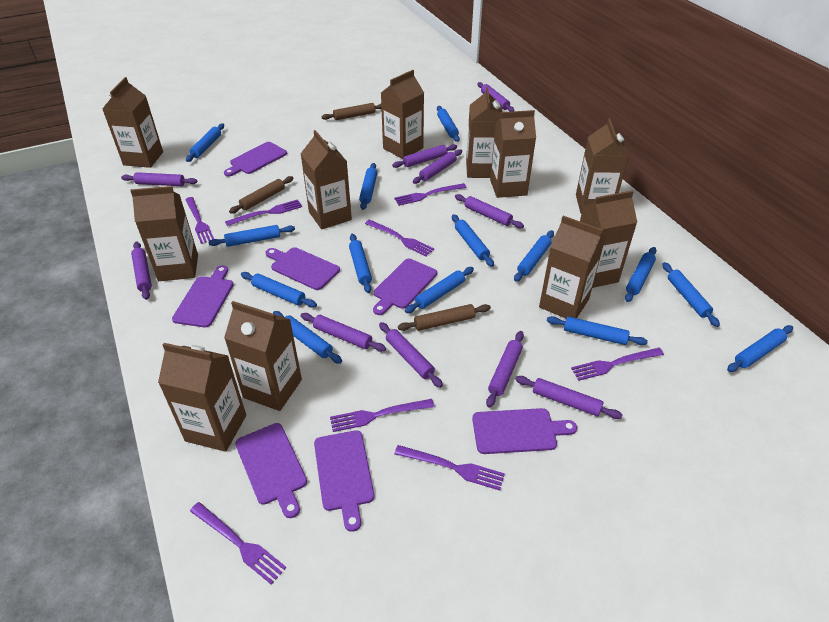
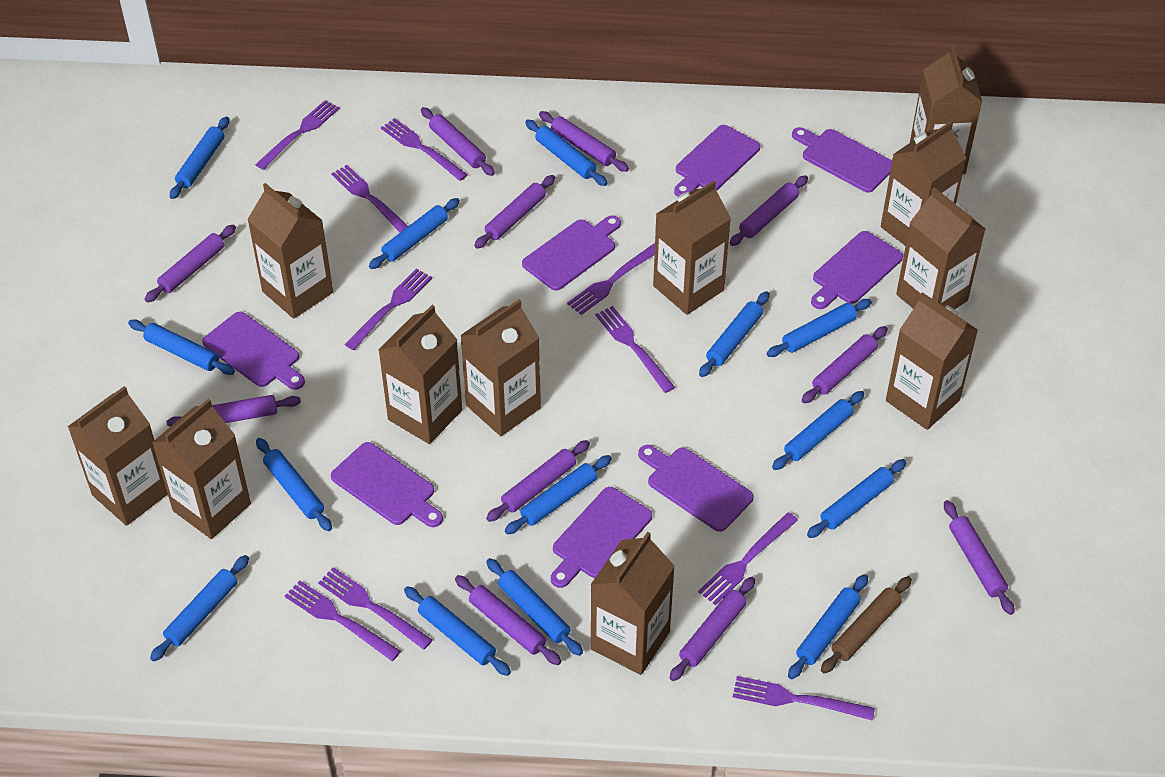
brown rolling pin: [229,176,293,214] [322,103,381,120] [398,304,491,331] = 3 -> [821,576,912,674] = 1
purple cutting board: [172,265,233,328] [224,142,287,177] [235,423,307,518] [265,247,340,290] [314,430,374,532] [373,259,437,315] [472,408,577,454] = 7 -> [202,312,305,390] [331,442,443,527] [522,215,621,291] [551,487,652,588] [638,445,754,532] [674,125,760,197] [792,127,892,193] [811,231,903,309] = 8
purple fork: [185,197,214,244] [190,502,286,585] [225,199,302,226] [330,399,434,432] [365,219,434,256] [394,183,466,206] [394,445,505,491] [571,348,664,381] = 8 -> [255,100,340,170] [285,580,401,661] [318,567,432,650] [331,165,408,232] [345,269,432,350] [381,118,468,181] [567,243,655,315] [595,306,675,393] [698,512,798,605] [733,676,875,721] = 10
purple rolling pin: [121,172,197,186] [131,242,152,300] [301,313,386,352] [379,322,443,388] [392,144,457,168] [413,149,462,184] [455,194,524,228] [477,82,514,112] [486,331,524,408] [515,376,622,419] = 10 -> [145,225,236,303] [167,395,301,427] [421,107,495,176] [455,575,561,665] [474,175,555,249] [486,440,590,522] [539,111,629,172] [670,577,755,681] [730,175,808,246] [802,326,888,403] [944,500,1014,615] = 11

